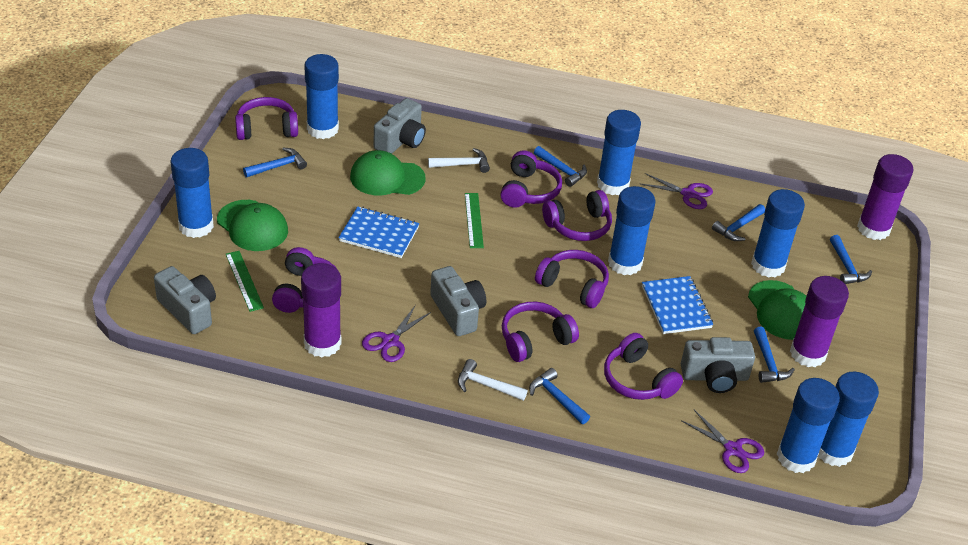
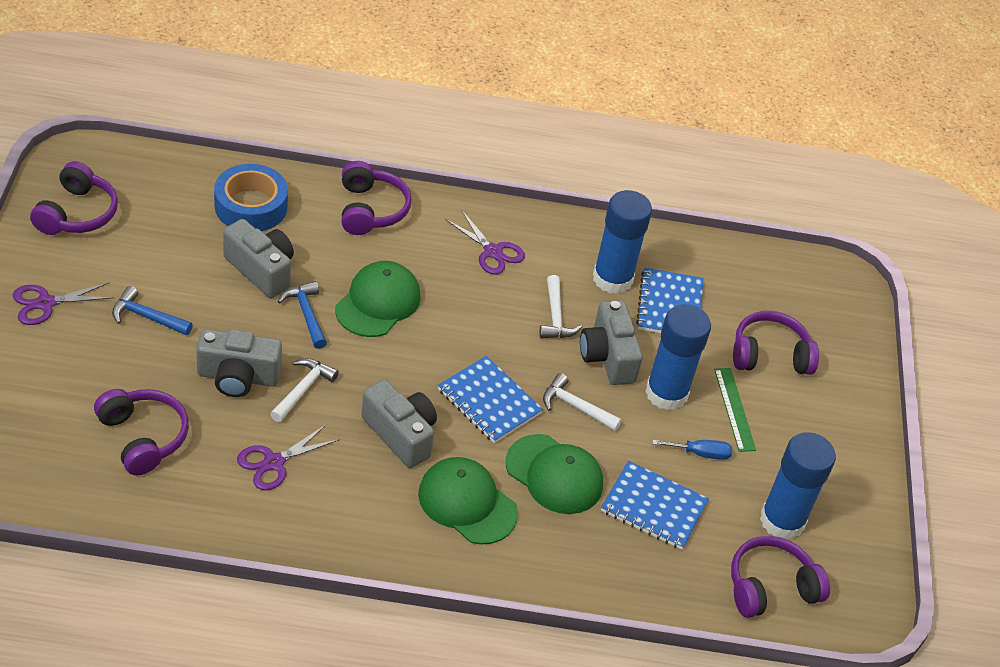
blue glue stick: [170,148,214,238] [304,54,339,139] [597,110,641,195] [608,186,655,275] [751,189,805,278] [777,378,840,473] [818,372,879,467] = 7 -> [593,190,652,294] [645,304,711,410] [760,432,836,539] = 3
blue hammer: [243,148,307,177] [529,368,590,424] [534,146,587,187] [712,204,765,241] [754,327,795,383] [830,235,872,284] = 6 -> [112,286,193,335] [277,281,327,349] = 2
blue notebook: [339,206,419,258] [642,276,713,334] = 2 -> [438,356,543,443] [601,461,709,549] [636,268,703,333] = 3
blue screwdriver: none = 0 -> [652,440,732,460] = 1
blue tape: none = 0 -> [214,164,288,231] = 1
green ruler: [226,251,264,312] [465,193,484,248] = 2 -> [714,368,756,452] = 1
purple glue stick: [301,263,341,358] [790,276,849,367] [857,154,914,240] = 3 -> none = 0
purple headphones: [235,97,298,140] [272,247,338,313] [500,150,562,208] [502,302,579,362] [535,250,609,308] [542,190,612,241] [604,333,683,400] = 7 -> [30,161,118,235] [94,389,189,475] [341,161,412,235] [731,536,830,618] [733,311,819,375] = 5
white hammer: [428,148,490,173] [458,359,528,401] = 2 -> [270,358,339,422] [539,275,582,338] [543,373,622,431] = 3

